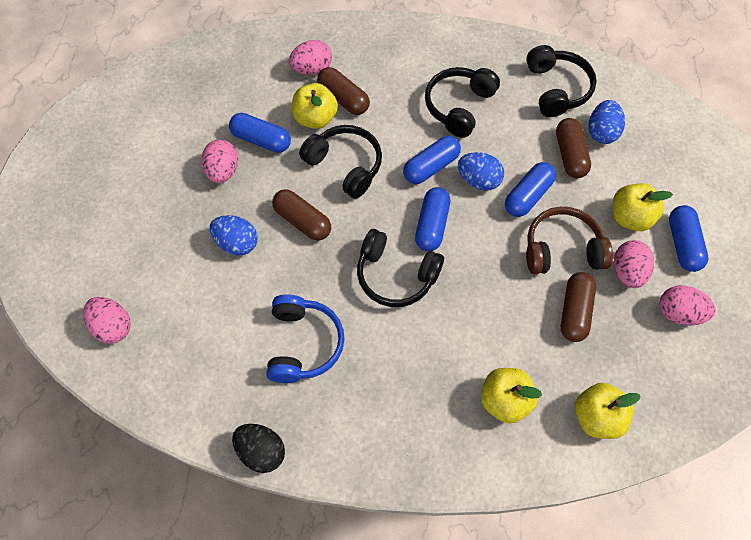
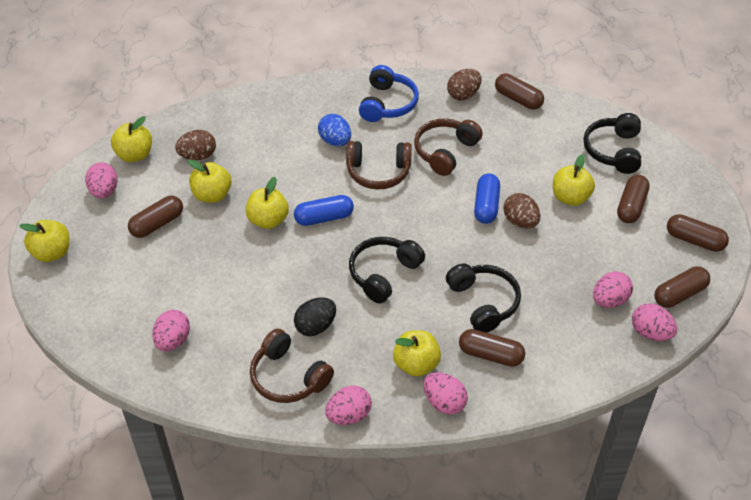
black headphones: [299,125,382,199] [357,229,444,307] [425,67,500,138] [526,45,597,117] = 4 -> [349,237,425,304] [446,263,521,333] [583,113,641,174] = 3
blue capsule: [229,113,291,153] [403,136,461,184] [415,187,450,251] [505,162,556,217] [669,205,709,272] = 5 -> [294,195,354,226] [474,173,500,224] = 2
blue egg: [210,215,258,255] [458,152,504,191] [588,100,625,144] = 3 -> [318,114,351,146] = 1
brown capsule: [272,189,331,241] [317,67,370,115] [556,118,591,178] [561,272,596,342] = 4 -> [128,195,183,238] [459,329,525,367] [495,74,544,110] [617,175,650,223] [655,266,710,308] [667,214,729,252] = 6
brown egg: none = 0 -> [175,130,216,160] [447,69,482,101] [503,193,540,229] = 3
brown headphones: [526,207,613,274] = 1 -> [250,328,334,403] [346,141,412,190] [414,119,483,176] = 3
pink egg: [83,297,131,343] [202,139,238,183] [289,40,332,75] [614,240,654,288] [659,285,716,326] = 5 -> [85,162,117,198] [152,310,190,351] [325,385,372,425] [423,372,468,415] [593,272,633,308] [632,304,677,341] = 6
yellow apple: [292,83,338,129] [481,368,542,423] [575,382,641,439] [613,183,673,231] = 4 -> [19,220,69,262] [111,116,152,162] [188,160,232,203] [246,177,289,229] [393,330,441,377] [553,154,595,206] = 6

